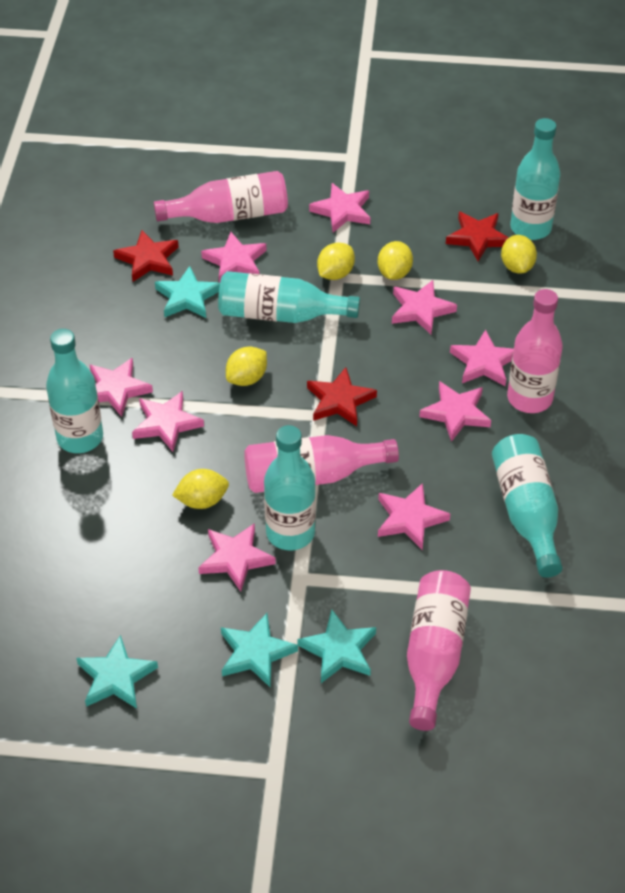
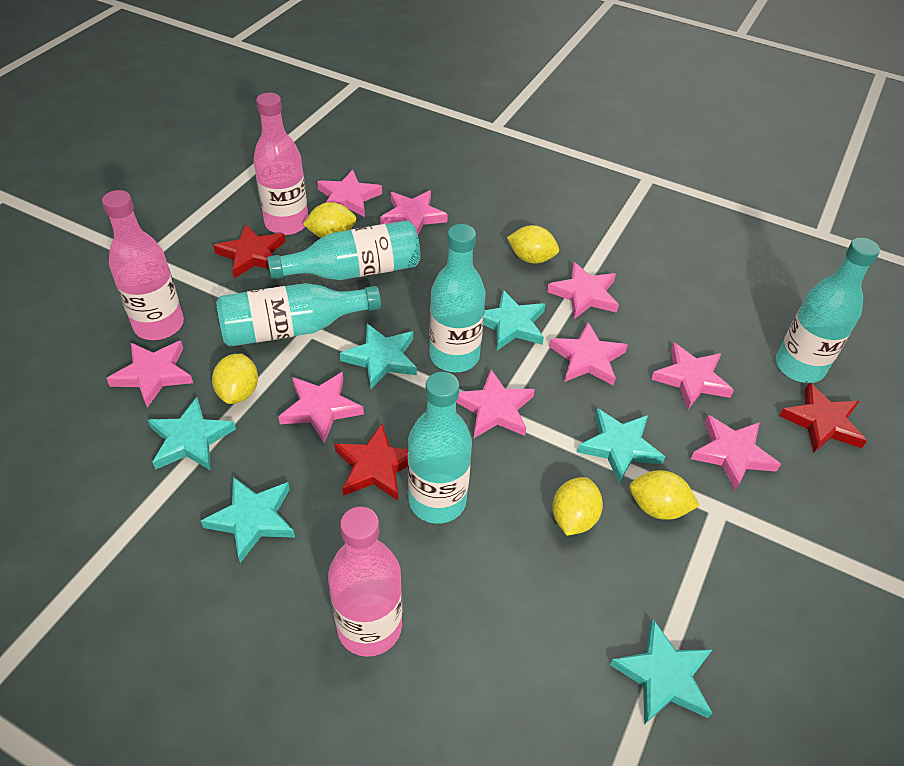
pink bottle: [154,171,288,223] [244,435,399,493] [407,570,471,731] [507,289,563,413] = 4 -> [102,190,184,340] [253,93,308,235] [328,507,402,657] = 3
turquoise star: [76,635,158,709] [155,266,220,318] [221,613,298,687] [297,610,376,683] = 4 -> [148,397,236,471] [201,477,295,563] [340,324,417,389] [483,290,545,350] [577,408,665,483] [610,619,712,725] = 6

